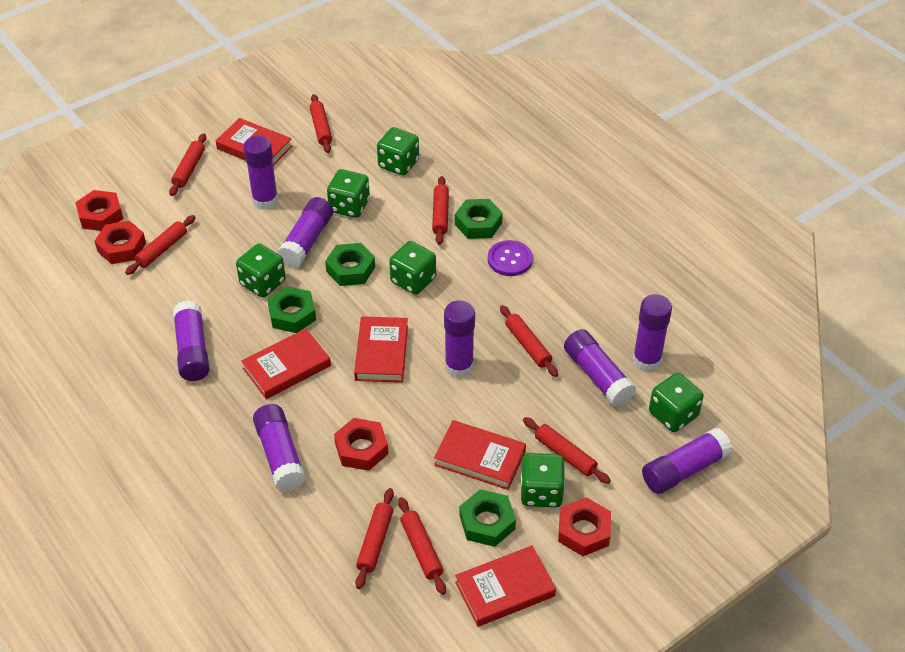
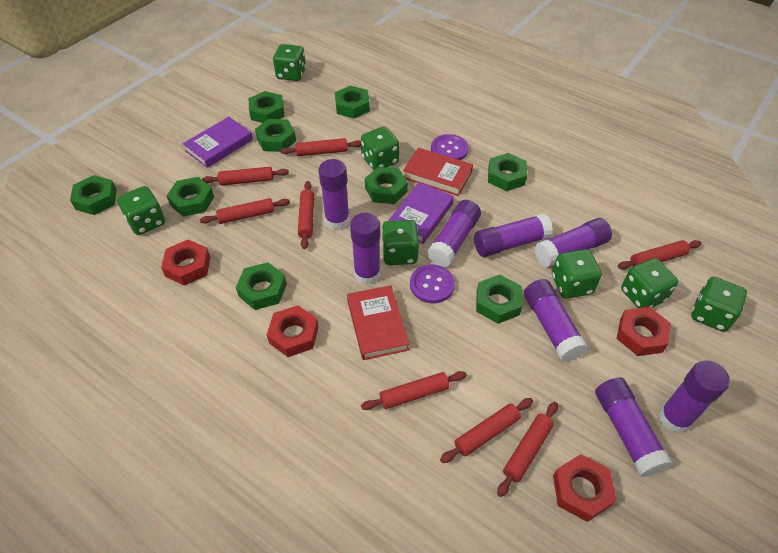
green dice: [236,244,286,298] [327,169,370,218] [377,127,419,176] [389,241,436,295] [521,453,565,508] [649,373,704,432] = 6 -> [117,186,165,235] [273,44,306,81] [361,126,399,170] [382,220,419,265] [552,249,602,299] [621,258,678,308] [691,277,747,332] = 7
green nut: [267,286,316,333] [325,243,375,286] [455,199,503,239] [459,489,516,547] = 4 -> [70,175,117,215] [167,177,214,217] [236,262,287,310] [249,91,285,123] [255,119,296,152] [335,86,370,119] [365,167,408,204] [476,275,522,324] [488,153,527,191] = 9
purple book: none = 0 -> [183,117,253,168] [388,182,454,244] = 2
purple button: [488,240,533,276] = 1 -> [410,264,455,303] [431,134,469,160] = 2
red book: [216,118,292,166] [241,329,331,399] [354,316,408,383] [434,420,526,490] [455,546,556,627] = 5 -> [347,285,409,360] [403,148,473,196] = 2

